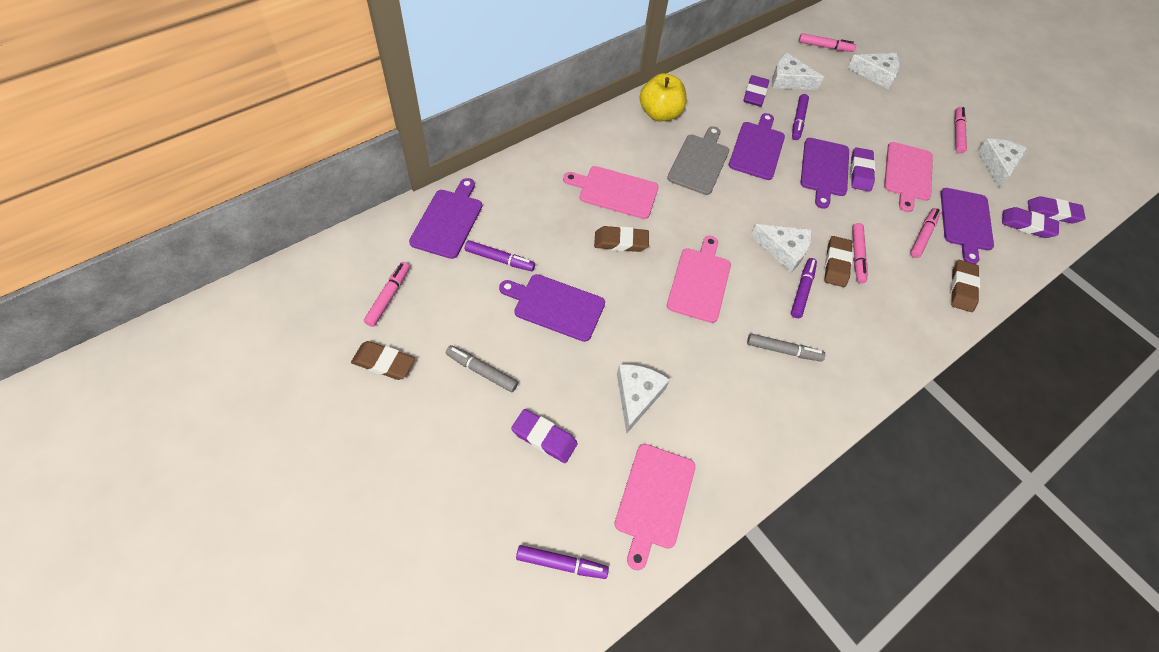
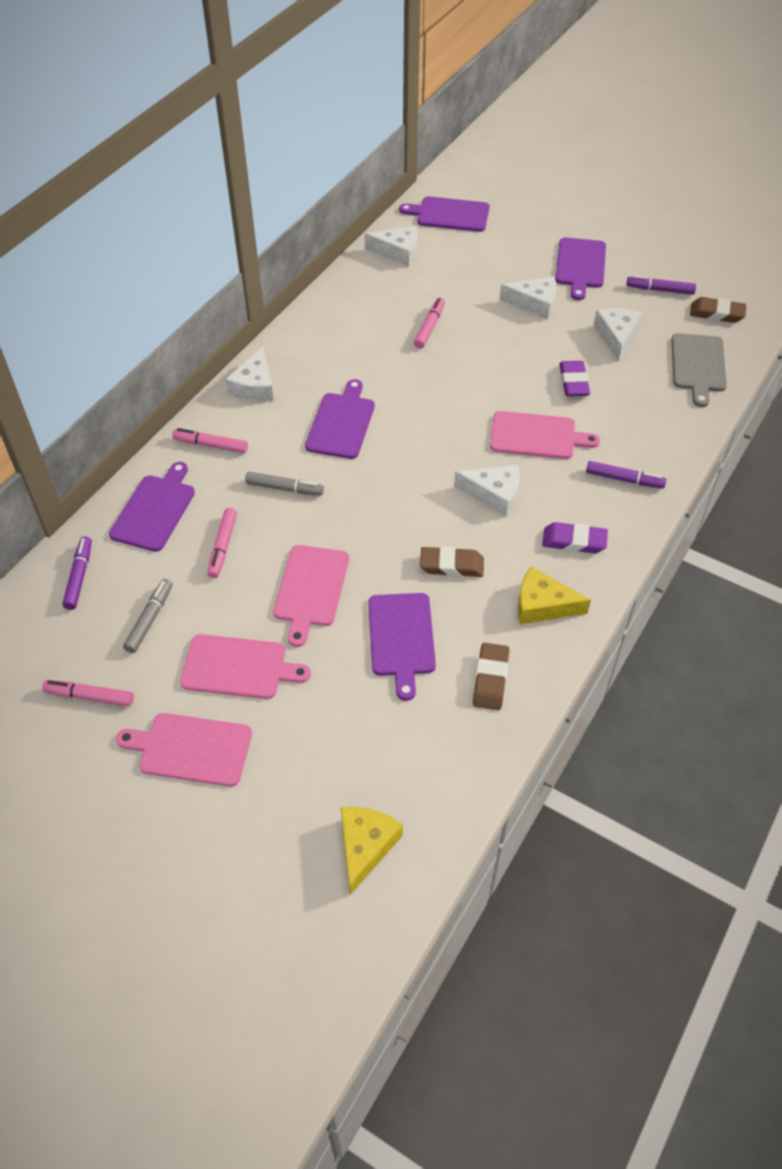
brown eraser: [351,341,415,380] [594,226,649,252] [824,236,853,287] [951,260,980,312] = 4 -> [420,546,484,577] [473,643,509,710] [690,297,746,323] = 3
pink marker: [364,262,410,327] [799,33,856,52] [852,223,868,283] [910,208,941,258] [954,107,967,153] = 5 -> [42,680,134,706] [172,428,248,453] [207,508,237,578] [414,298,445,348] = 4
purple eraser: [511,409,578,463] [743,75,769,107] [850,147,875,192] [1002,207,1059,238] [1028,196,1086,223] = 5 -> [542,522,608,554] [559,361,590,396] = 2
purple marker: [465,240,535,271] [516,545,609,579] [791,258,817,318] [792,94,809,140] = 4 -> [62,536,92,610] [586,461,666,489] [626,275,696,295] = 3
yellow apple: [640,73,686,121] = 1 -> none = 0
yellow cheese: none = 0 -> [341,807,403,895] [518,567,591,624] = 2

